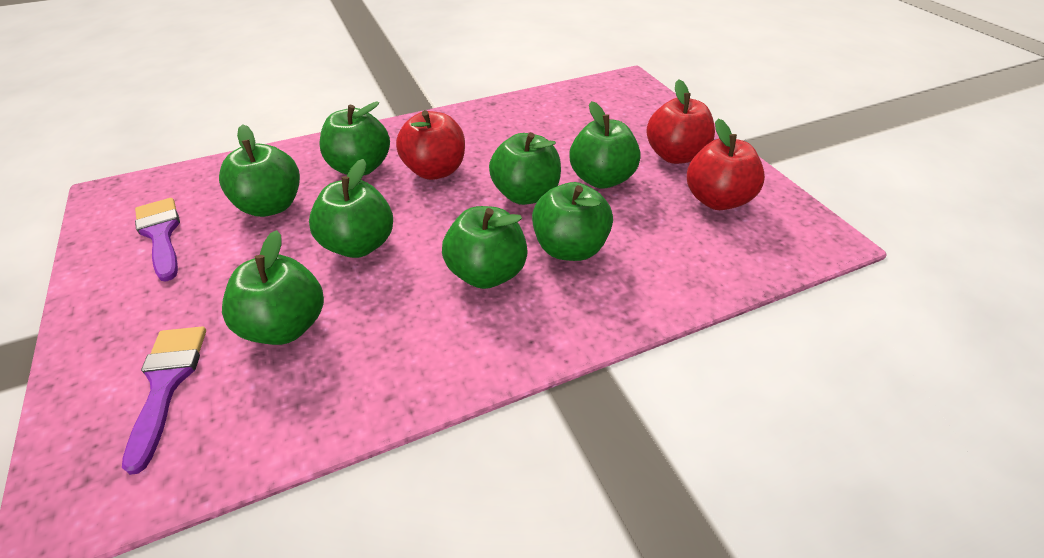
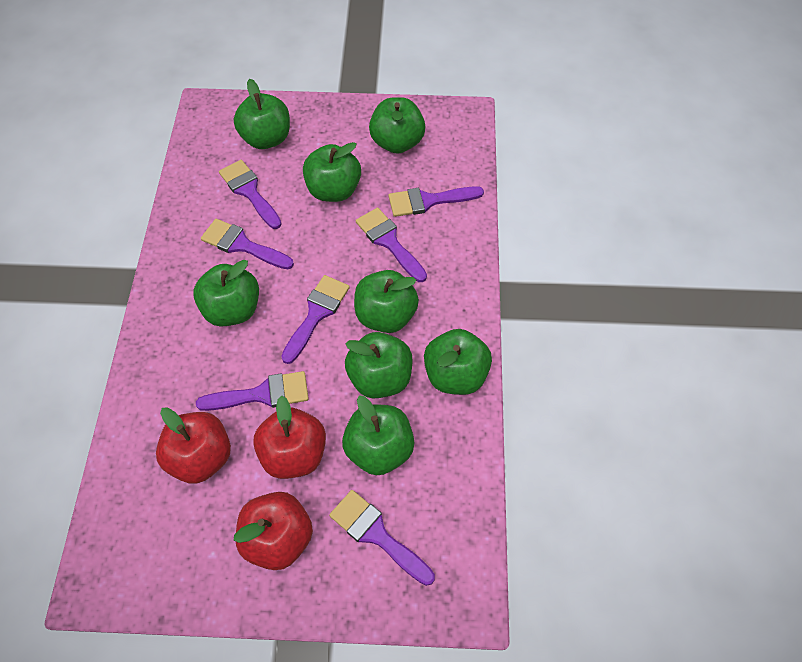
purple brush: [122,326,206,475] [135,198,180,282] = 2 -> [196,371,309,411] [201,219,294,269] [219,160,282,229] [281,275,350,364] [329,490,435,586] [356,207,427,282] [388,186,484,217] = 7

